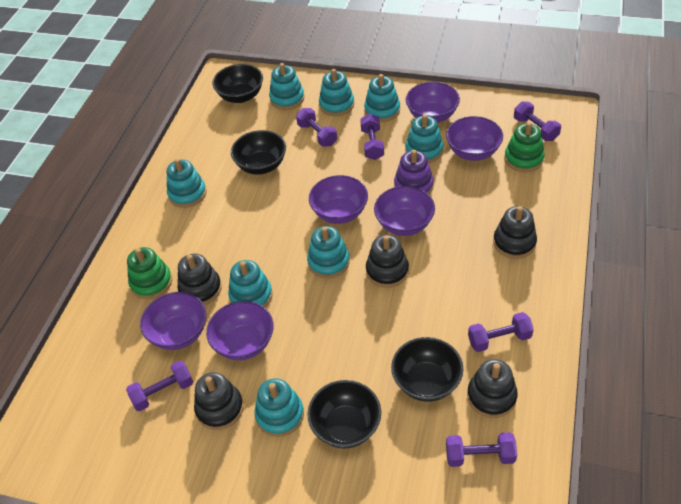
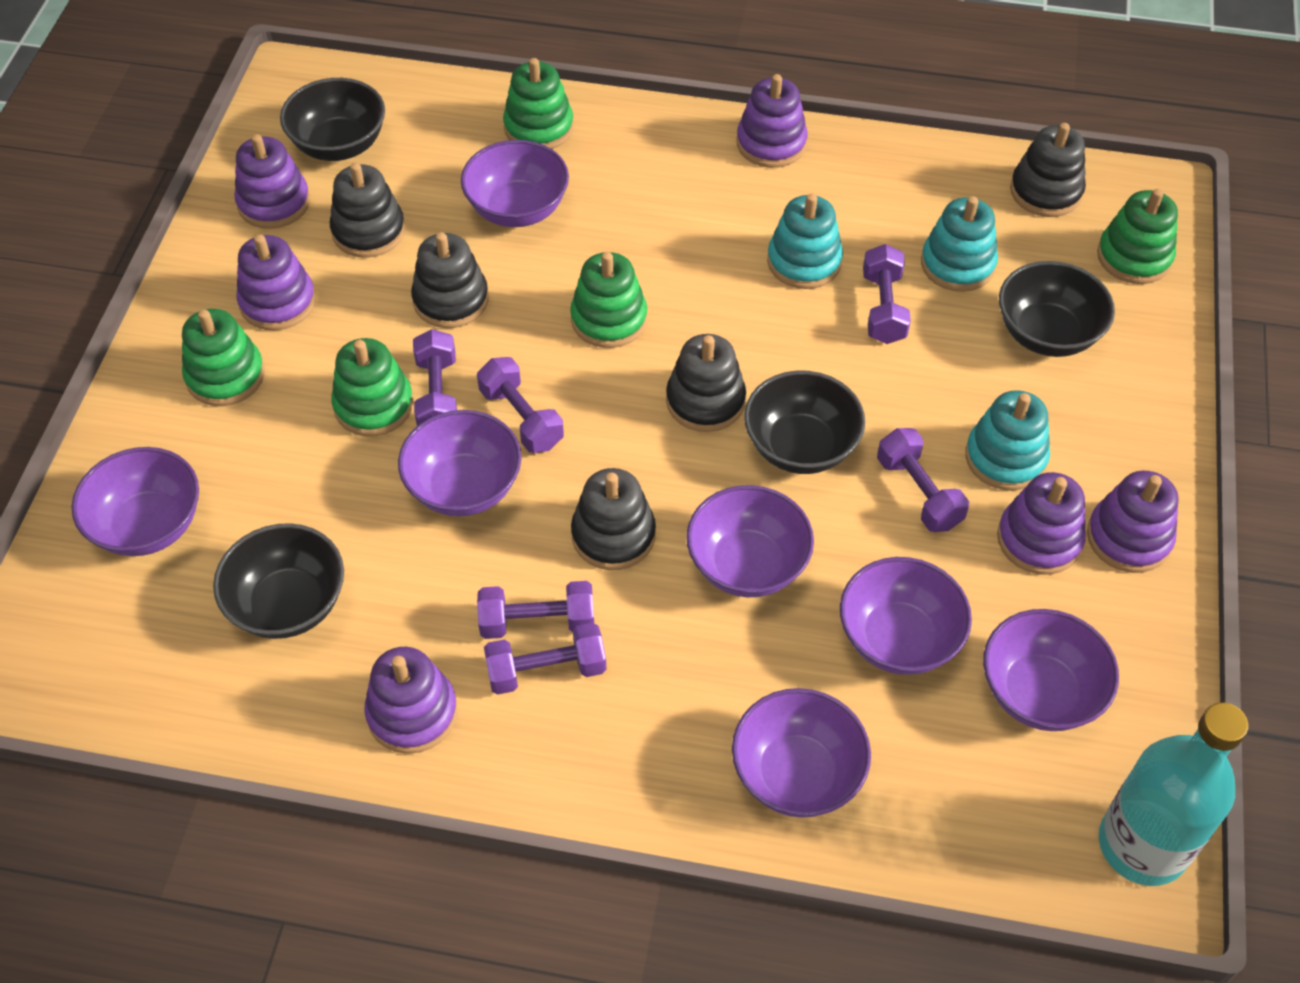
green stacking toy: [127,247,172,299] [504,122,545,172] = 2 -> [182,309,265,406] [331,338,414,436] [503,58,574,149] [570,252,647,348] [1097,189,1178,284] = 5
purple bowl: [140,292,206,350] [206,301,274,360] [309,175,368,224] [374,186,435,236] [406,82,460,123] [446,116,503,161] = 6 -> [72,447,199,556] [398,410,522,517] [461,140,569,227] [686,485,814,597] [732,688,871,818] [840,557,972,675] [983,609,1119,731] = 7
purple stacking toy: [394,150,434,194] = 1 -> [234,134,310,229] [236,234,316,330] [364,647,458,754] [737,74,808,168] [997,472,1086,575] [1087,471,1178,573] = 6
turquoise bottle: none = 0 -> [1099,702,1249,886] = 1
turquoise stacking toy: [167,159,206,208] [228,260,273,308] [255,378,304,437] [269,63,304,110] [307,226,350,278] [319,69,354,116] [364,74,400,122] [405,114,443,163] = 8 -> [767,194,843,289] [921,196,998,292] [965,390,1050,491] = 3

